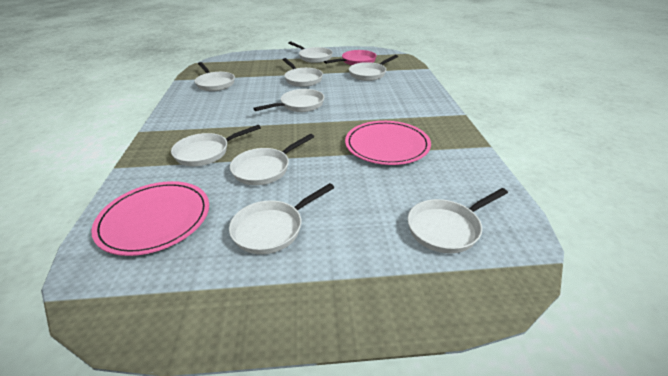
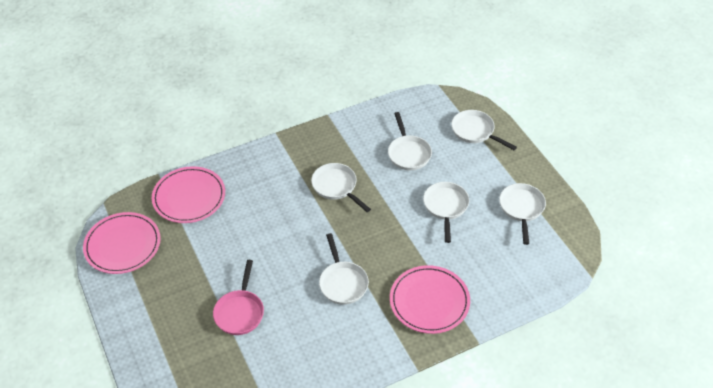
pink plate: [91,181,209,256] [345,121,431,165] = 2 -> [83,212,161,274] [152,166,225,223] [390,265,470,334] = 3
white pan: [171,125,261,166] [195,62,235,91] [229,183,334,254] [230,134,314,185] [253,89,324,112] [283,58,323,87] [288,41,333,63] [349,55,398,81] [408,188,508,254] = 9 -> [311,163,371,212] [319,233,369,305] [388,112,432,170] [423,182,469,243] [451,110,517,150] [499,183,546,245] = 6

